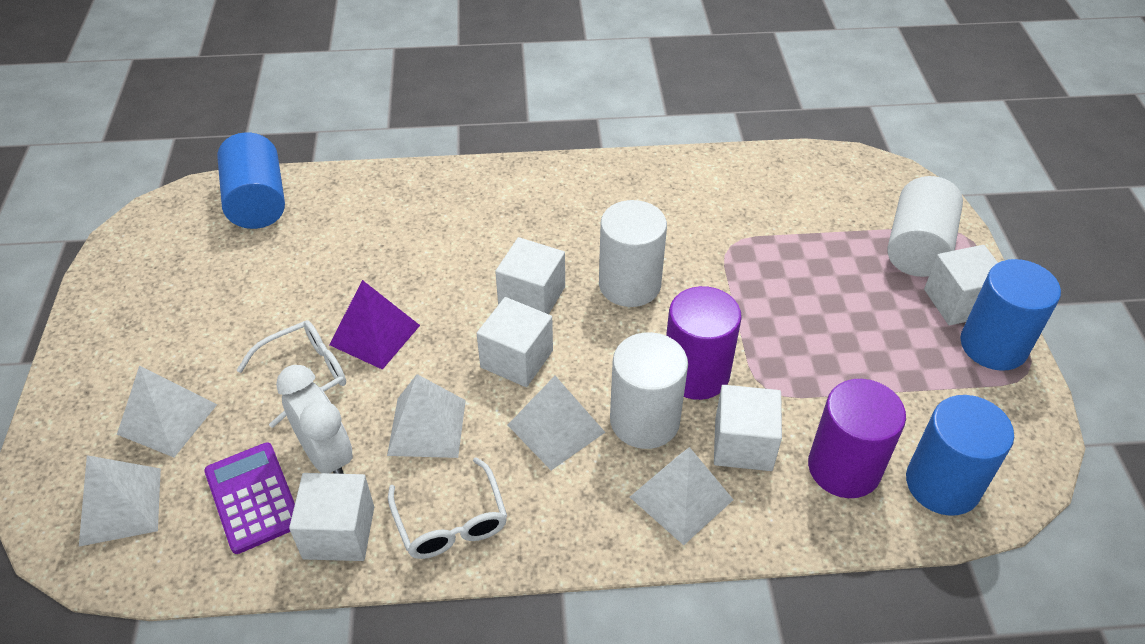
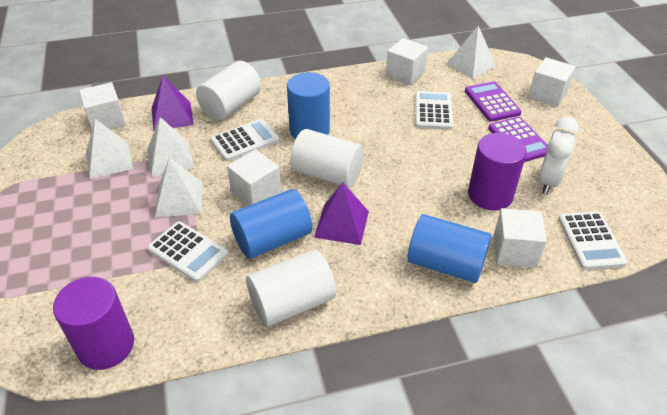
purple calculator: [205,442,295,554] = 1 -> [465,81,522,122] [488,117,548,162] = 2
purple pyramid: [329,280,420,370] = 1 -> [152,76,193,131] [314,182,369,245] = 2
white calculator: none = 0 -> [147,221,228,282] [210,119,279,161] [415,91,453,130] [558,212,628,270] = 4
white glasses: [237,320,346,428] [388,457,507,559] = 2 -> none = 0
white pyramid: [79,455,161,547] [117,366,217,457] [387,374,466,458] [508,376,605,470] [630,447,734,545] = 5 -> [86,119,133,179] [147,117,194,177] [155,158,203,218] [446,25,496,79] = 4

